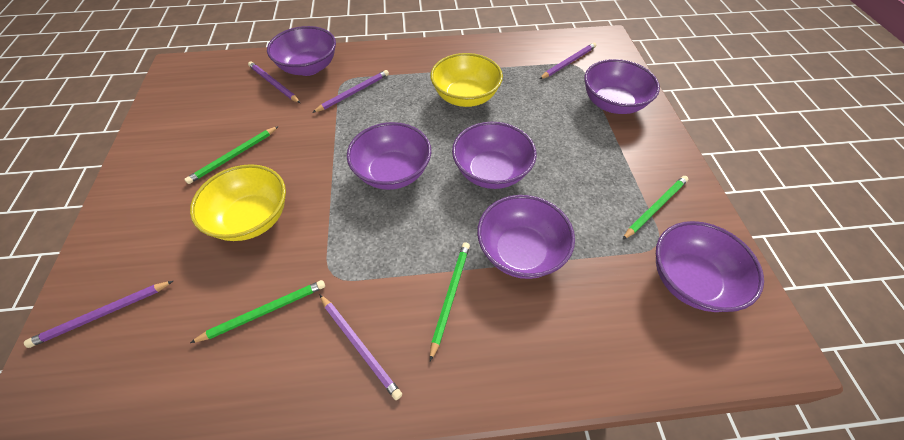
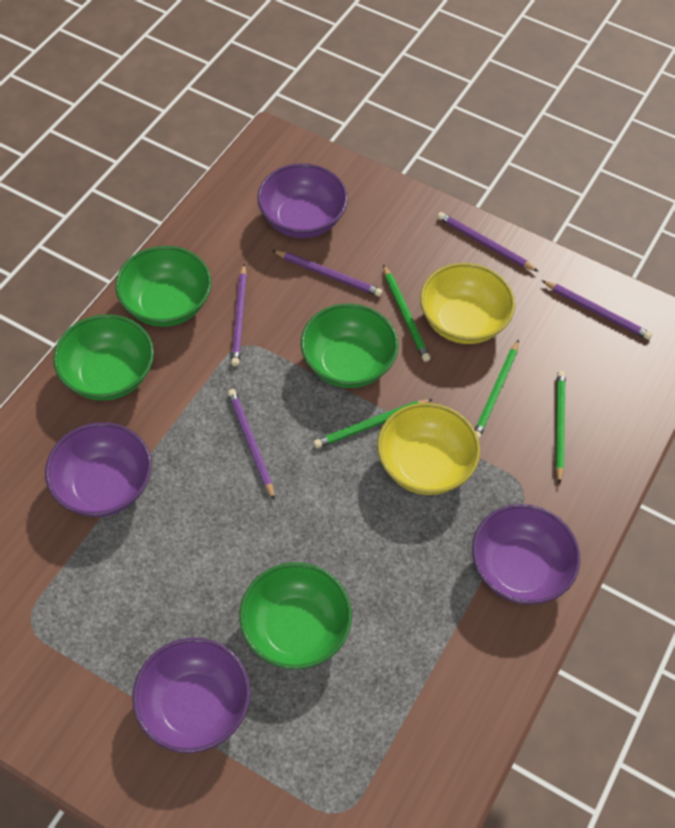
green bowl: none = 0 -> [53,314,154,401] [115,246,211,327] [239,562,352,669] [301,304,399,388] = 4
purple bowl: [267,26,336,76] [347,122,431,190] [452,122,537,189] [477,195,575,279] [584,59,660,114] [656,221,764,312] = 6 -> [45,422,152,517] [132,637,250,753] [257,163,348,238] [472,504,580,604] = 4

